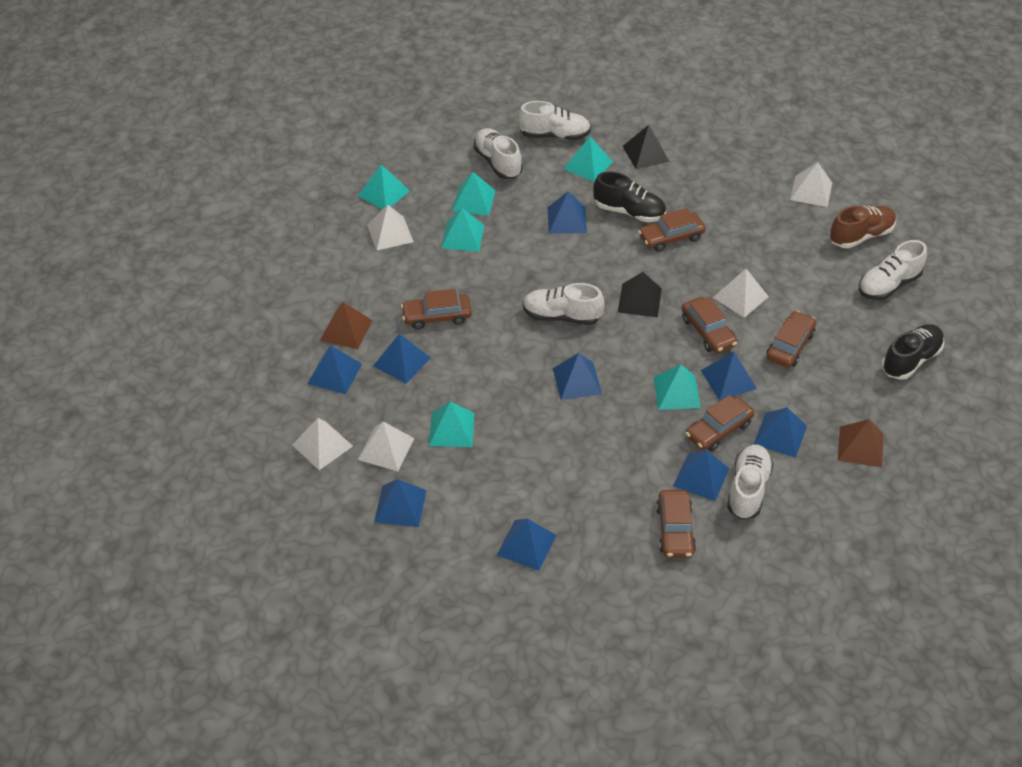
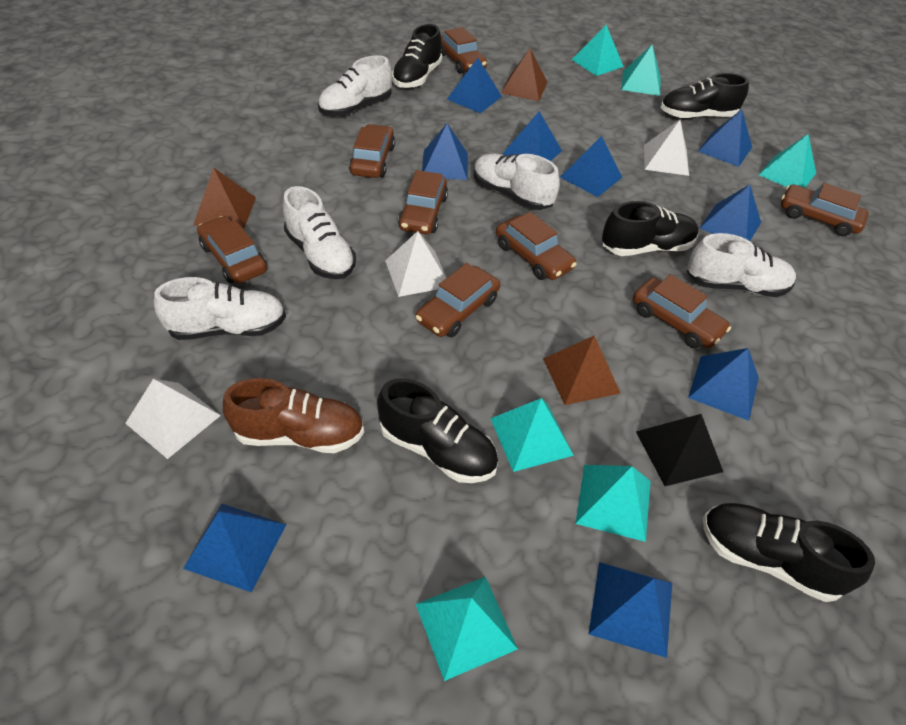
black pyramid: [618,272,662,317] [623,125,670,169] = 2 -> [636,414,723,486] = 1
black shoe: [593,171,666,222] [882,324,944,380] = 2 -> [377,378,498,483] [392,24,442,88] [602,201,699,256] [661,73,749,119] [703,503,875,602] = 5
brown car: [401,289,472,329] [638,208,706,252] [656,490,696,558] [682,297,737,353] [686,395,754,451] [766,311,816,368] = 6 -> [197,216,267,284] [349,124,395,178] [398,170,448,234] [415,263,500,337] [441,27,487,74] [496,212,577,280] [633,274,731,349] [781,183,869,236] = 8
brown pyramid: [320,302,373,349] [838,419,883,468] = 2 -> [193,167,256,229] [501,48,547,101] [543,336,621,405] = 3
white pyramid: [292,418,353,470] [358,422,415,471] [367,205,414,250] [713,269,769,318] [790,162,832,207] = 5 -> [125,379,221,459] [385,231,447,297] [644,120,689,176] = 3

